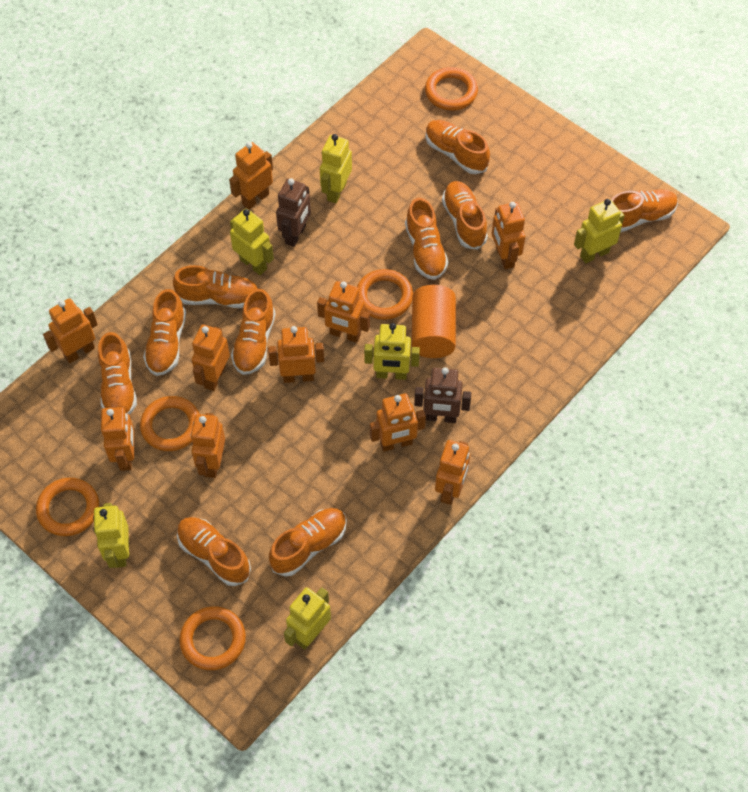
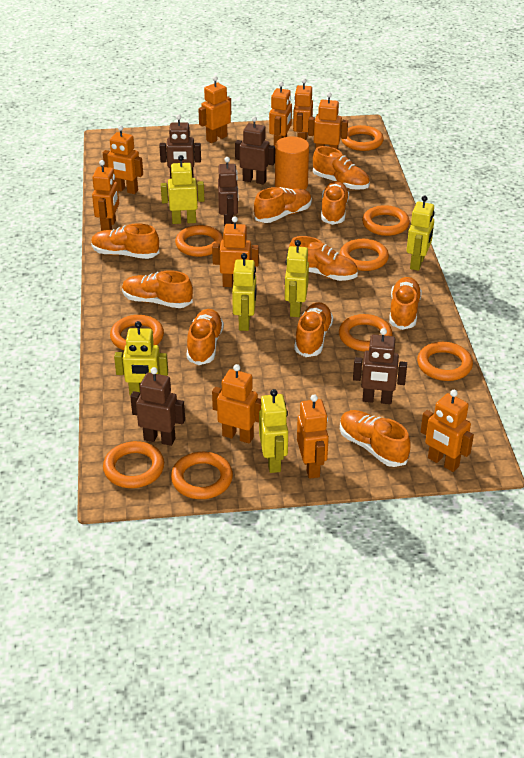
brown robot: [276,178,311,247] [414,367,471,423] = 2 -> [130,367,185,446] [159,115,201,179] [218,157,239,227] [235,116,275,184] [353,328,407,404] = 5
orange ring: [36,478,99,536] [140,396,199,451] [179,606,246,670] [357,269,413,320] [425,67,478,110] = 5 -> [103,441,164,488] [110,315,164,350] [171,452,233,499] [175,225,223,257] [339,314,392,352] [340,239,389,271] [341,125,384,151] [362,205,410,236] [417,342,473,381] = 9

